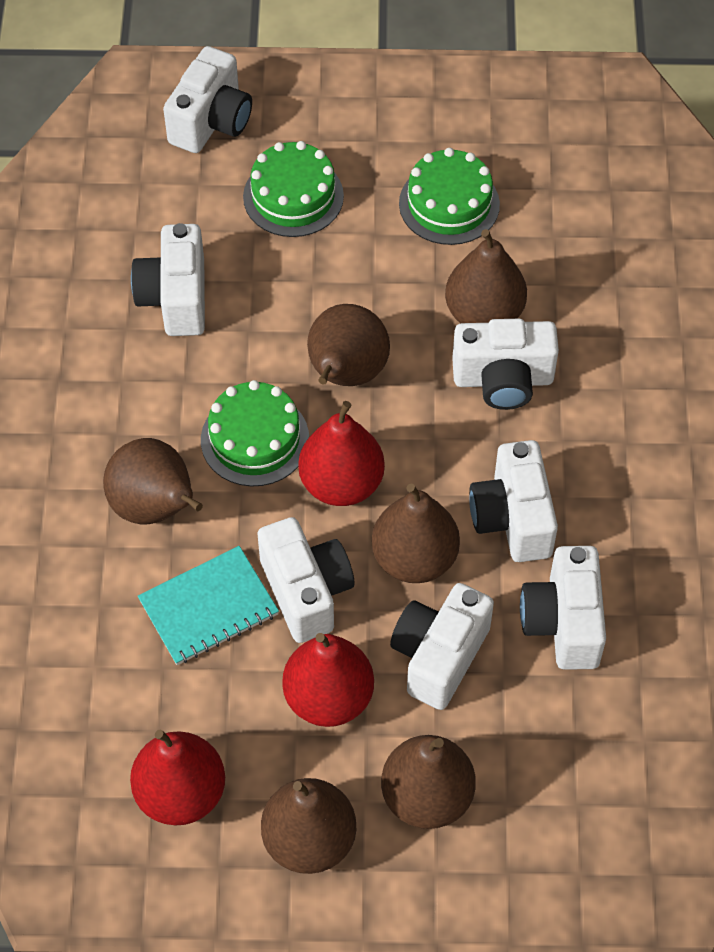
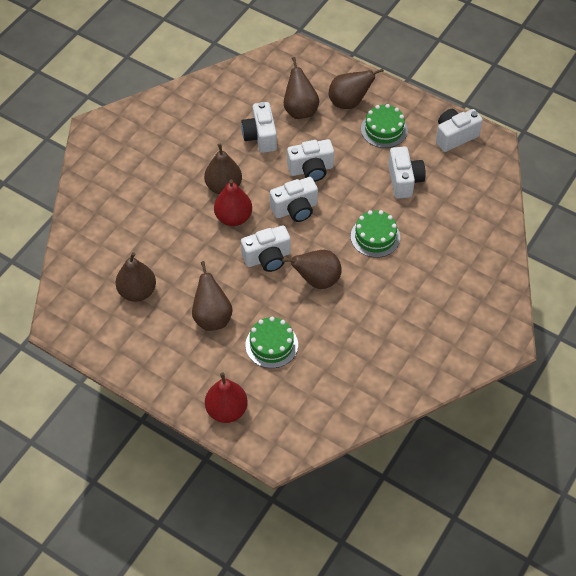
red pear: [130,729,225,825] [282,633,374,727] [298,401,385,506] = 3 -> [205,373,248,423] [214,179,252,226] = 2
turquoise notebook: [138,546,279,665] = 1 -> none = 0
white camera: [131,223,205,336] [163,46,252,153] [257,517,355,643] [390,583,494,710] [452,319,559,410] [469,440,558,562] [520,546,606,670] = 7 -> [241,102,277,153] [241,226,291,272] [270,177,318,222] [287,139,334,182] [388,146,426,199] [436,109,483,152] = 6

